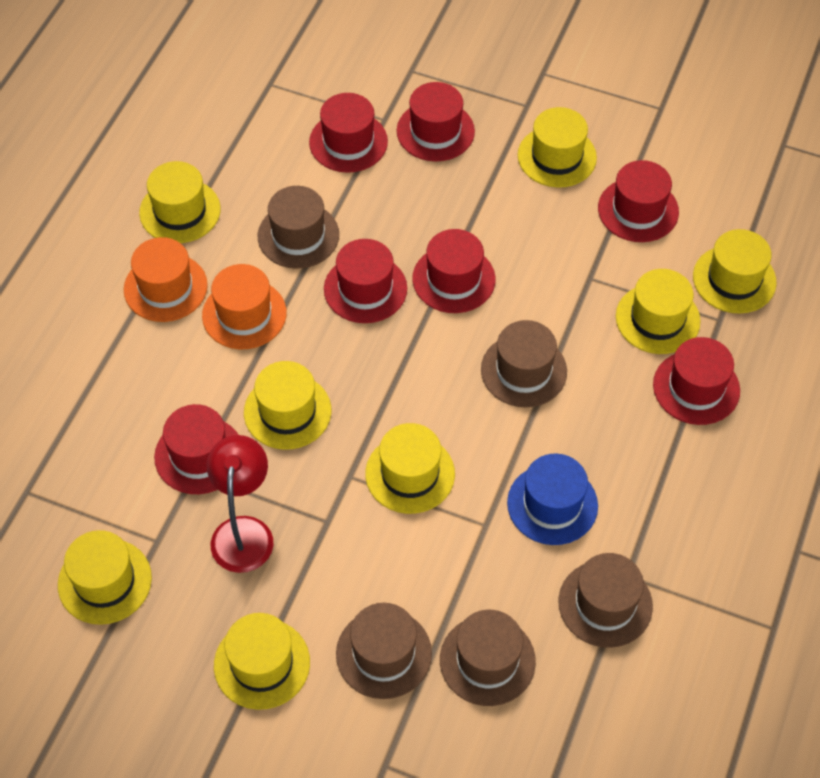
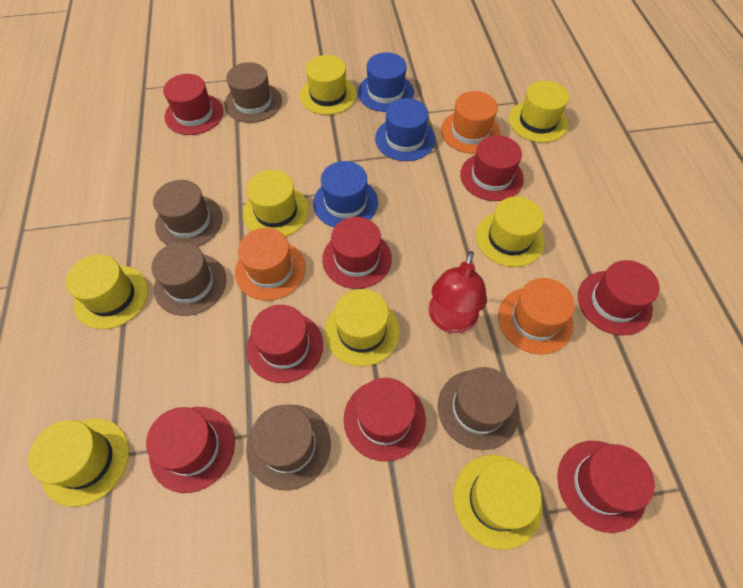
blue hat: [507,454,598,545] = 1 -> [313,161,378,227] [358,52,414,112] [375,98,435,161] = 3
orange hat: [124,237,208,322] [202,264,287,349] = 2 -> [235,228,306,301] [441,91,501,154] [498,278,575,354] = 3
red hat: [154,404,238,494] [309,93,388,173] [324,239,407,323] [397,82,475,161] [412,229,495,313] [598,160,679,242] [653,337,740,425] = 7 -> [146,407,235,493] [163,74,224,135] [246,305,323,383] [322,217,392,289] [344,378,426,462] [460,135,524,201] [557,441,655,533] [578,260,660,335] = 8

